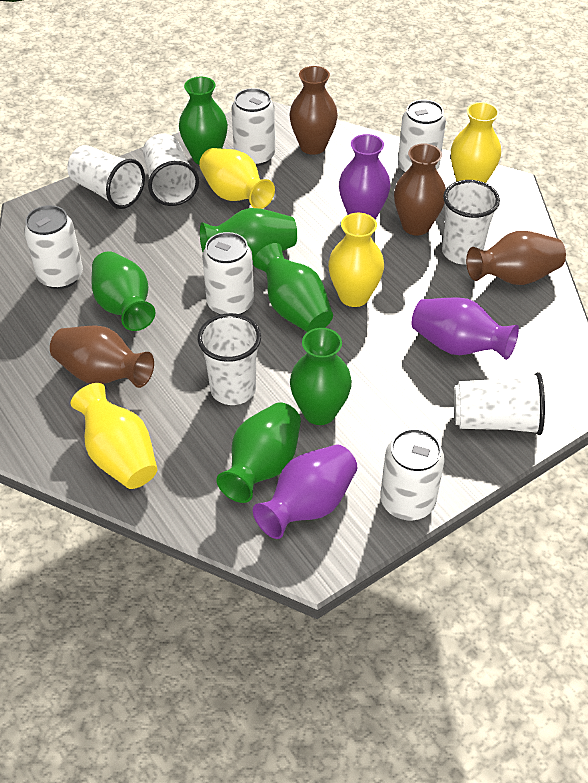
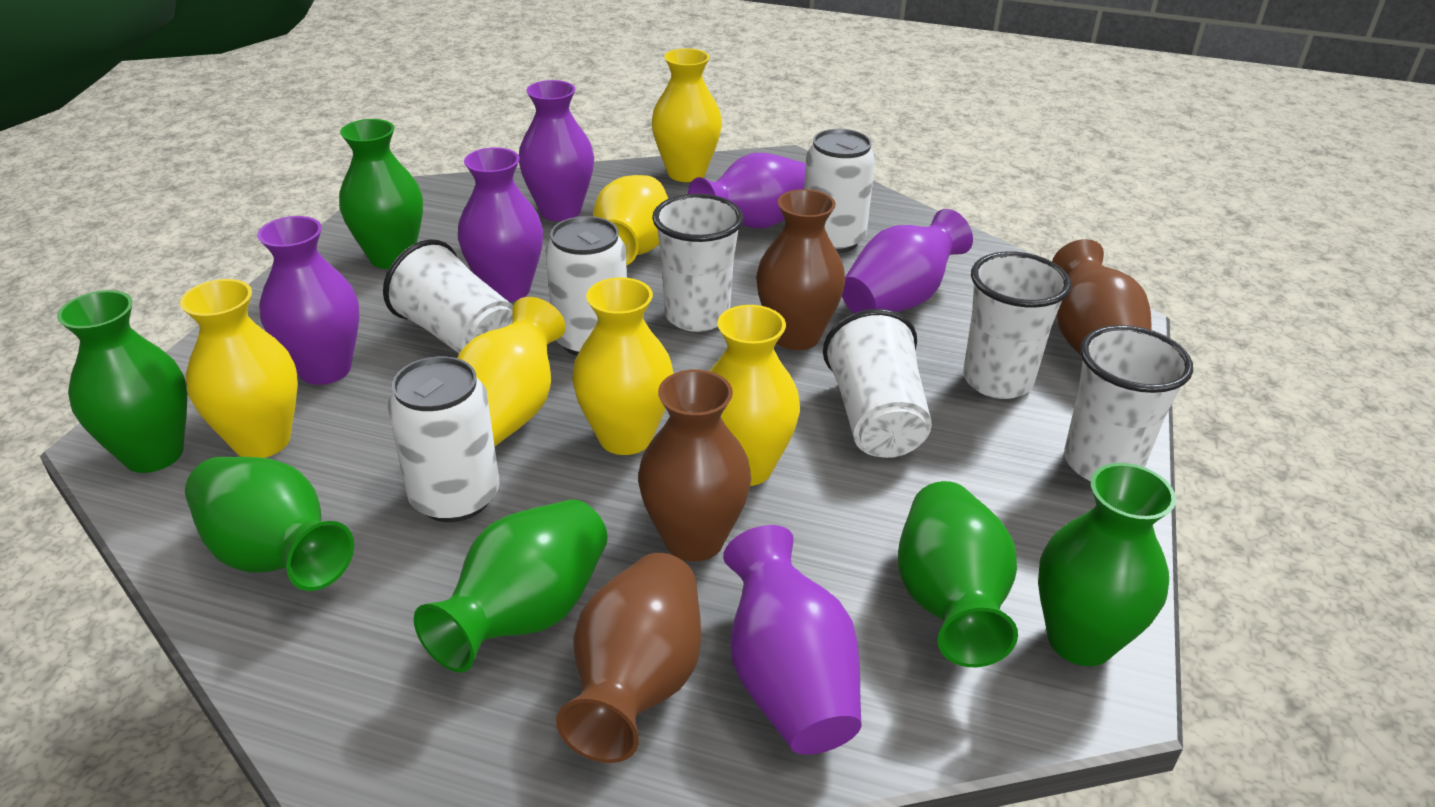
purple vase: [253,445,357,539] [339,134,391,220] [411,297,519,360] = 3 -> [257,216,359,385] [458,148,543,302] [519,80,594,221] [688,153,806,228] [723,525,862,755] [842,209,973,313] = 6
white can: [24,205,83,289] [202,232,254,315] [231,88,275,166] [380,428,445,520] [398,100,446,173] = 5 -> [388,356,500,522] [545,216,627,356] [804,129,875,253] = 3
yellow vase: [71,383,157,489] [199,148,275,209] [328,213,384,307] [451,102,501,183] = 4 -> [180,279,298,458] [457,297,566,446] [572,277,674,455] [593,175,668,266] [651,48,722,182] [709,305,800,486] = 6

